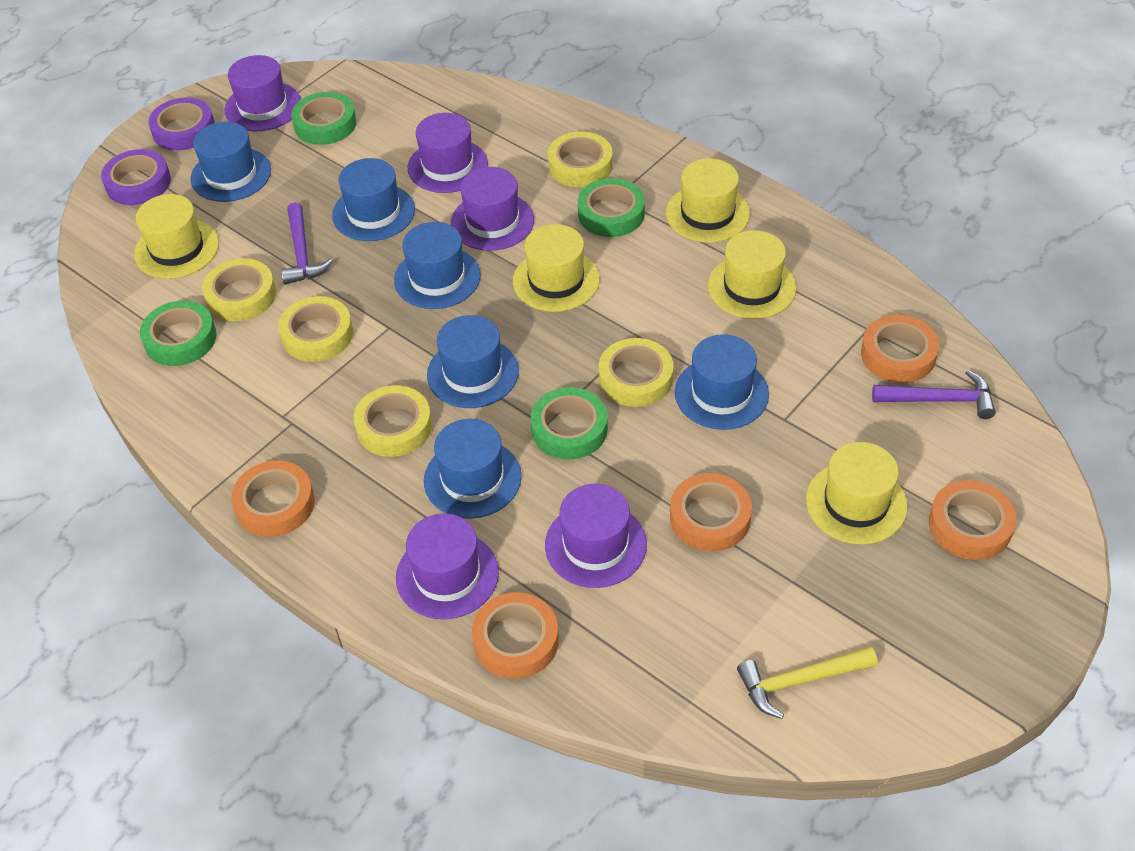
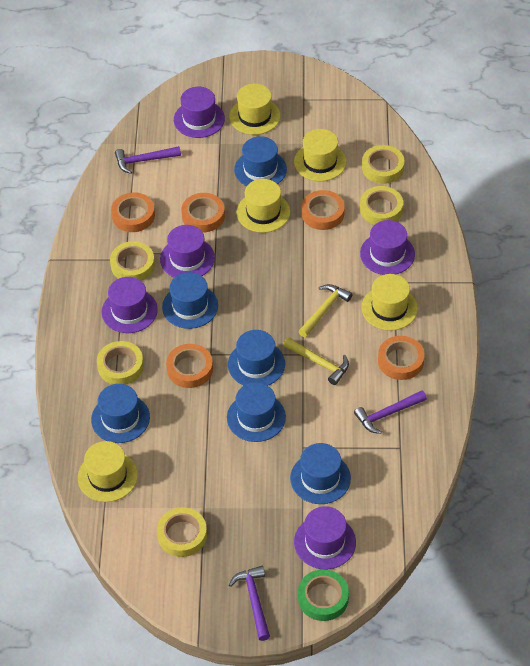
green tape: [140,301,217,366] [291,92,356,145] [531,387,608,459] [578,178,645,237] = 4 -> [298,569,349,621] = 1
purple hammer: [281,202,333,285] [872,370,996,419] = 2 -> [115,146,181,174] [229,566,270,641] [354,391,427,434] = 3
purple tape: [101,149,171,205] [148,97,215,151] = 2 -> none = 0
yellow hammer: [737,646,878,719] = 1 -> [283,337,349,385] [298,284,352,337] = 2

